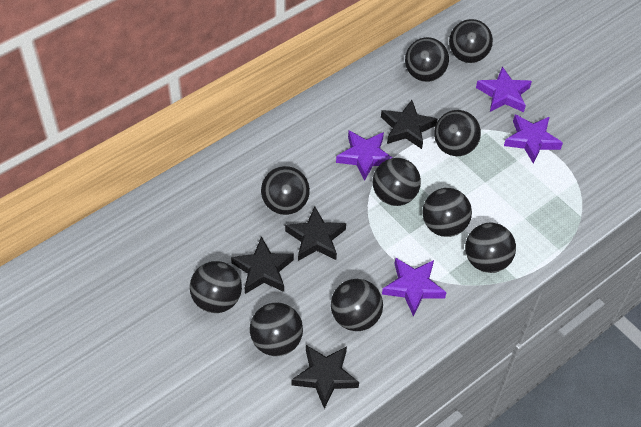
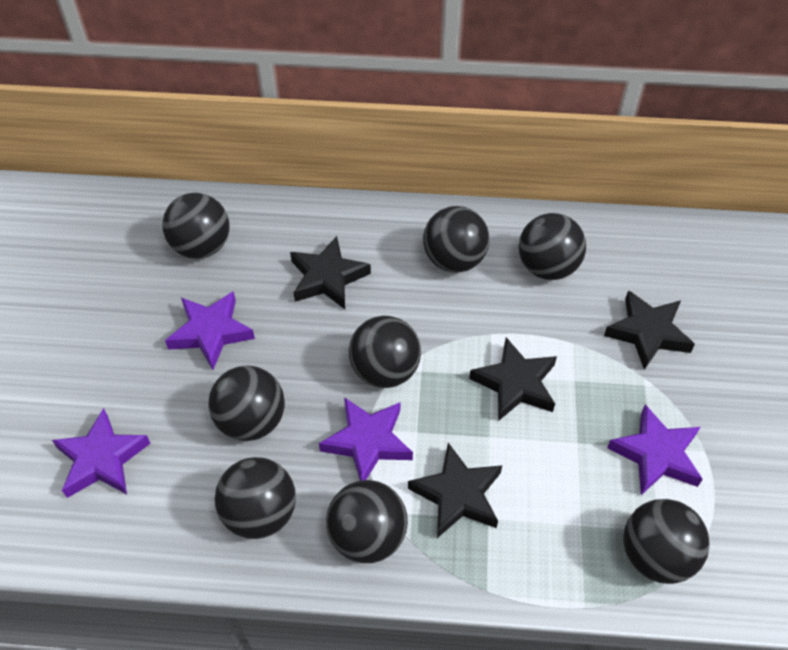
black ball: [190,261,242,313] [250,303,303,356] [261,166,310,215] [331,279,383,331] [373,158,421,206] [405,37,449,82] [422,188,472,237] [434,110,481,156] [449,19,493,63] [465,223,516,273] = 10 -> [162,193,229,259] [209,366,285,441] [215,457,296,539] [326,480,408,563] [349,316,421,388] [423,206,489,273] [518,213,586,280] [623,499,710,584] = 8

